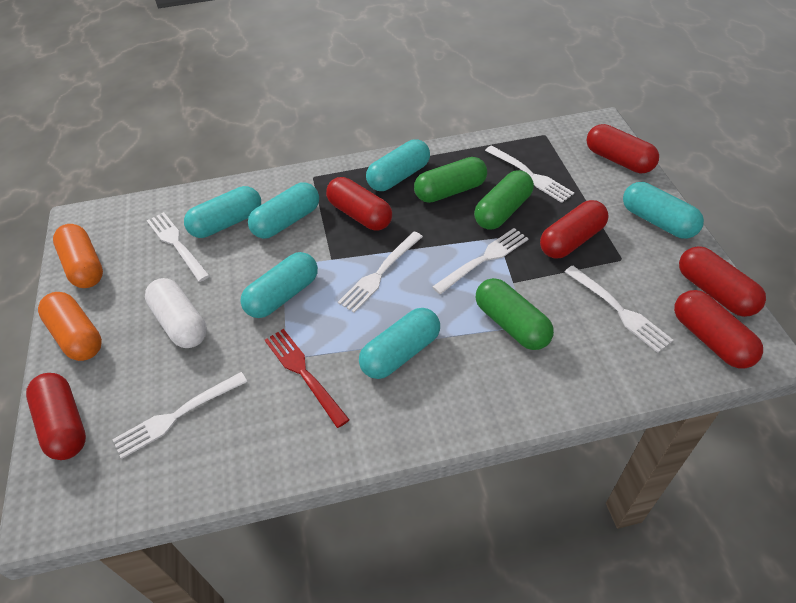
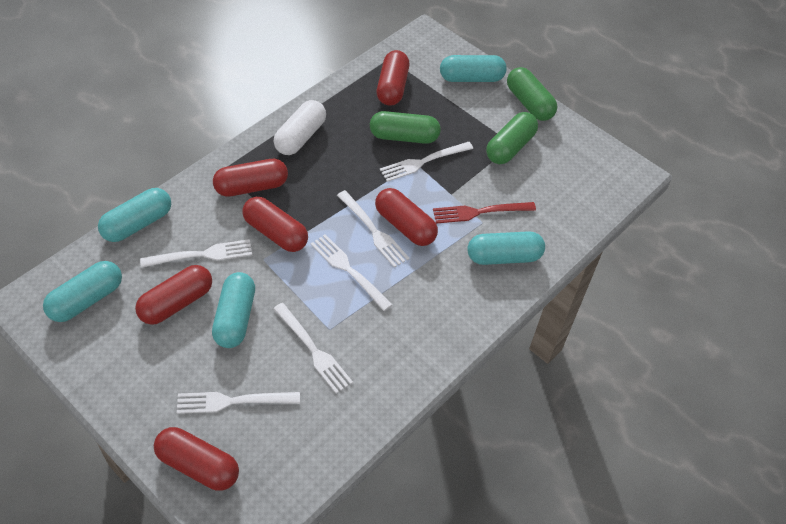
orange capsule: [38,292,102,361] [53,224,103,288] = 2 -> none = 0
turquoise capsule: [184,186,261,238] [240,252,318,318] [248,182,319,239] [359,308,440,379] [366,139,430,191] [623,182,704,239] = 6 -> [43,261,122,322] [98,188,171,242] [212,272,255,348] [440,55,507,82] [468,231,545,265] = 5

